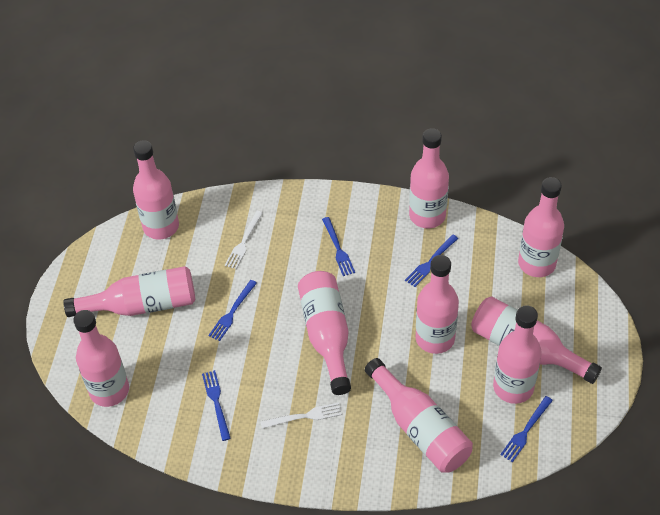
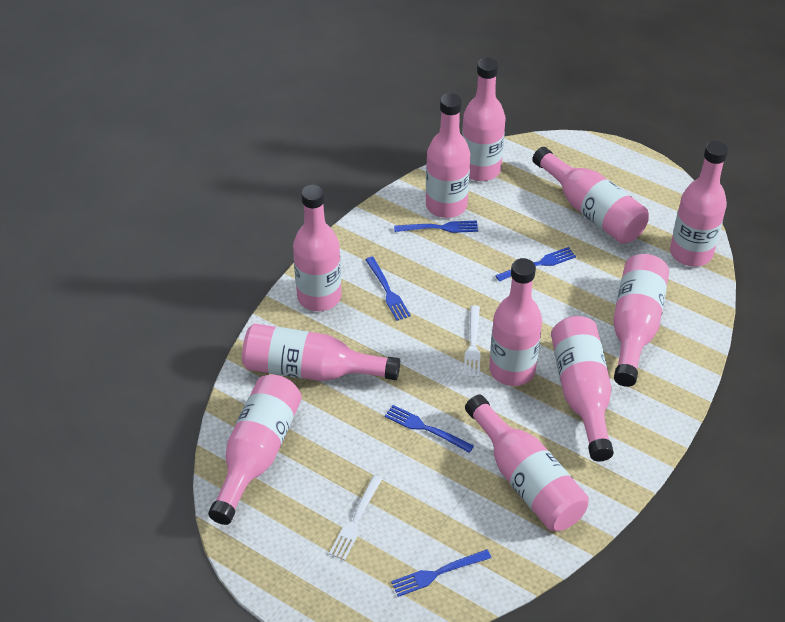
pink bottle: [63,266,195,317] [73,310,129,407] [133,140,179,239] [298,271,351,395] [365,358,473,472] [409,128,449,228] [416,255,459,354] [471,297,602,384] [493,306,542,404] [518,177,564,277] = 10 -> [208,375,302,525] [242,323,400,381] [293,185,341,311] [426,93,470,218] [462,58,505,181] [465,395,589,531] [489,258,542,386] [532,147,649,244] [551,316,614,461] [613,254,669,387] [670,141,728,267] = 11

